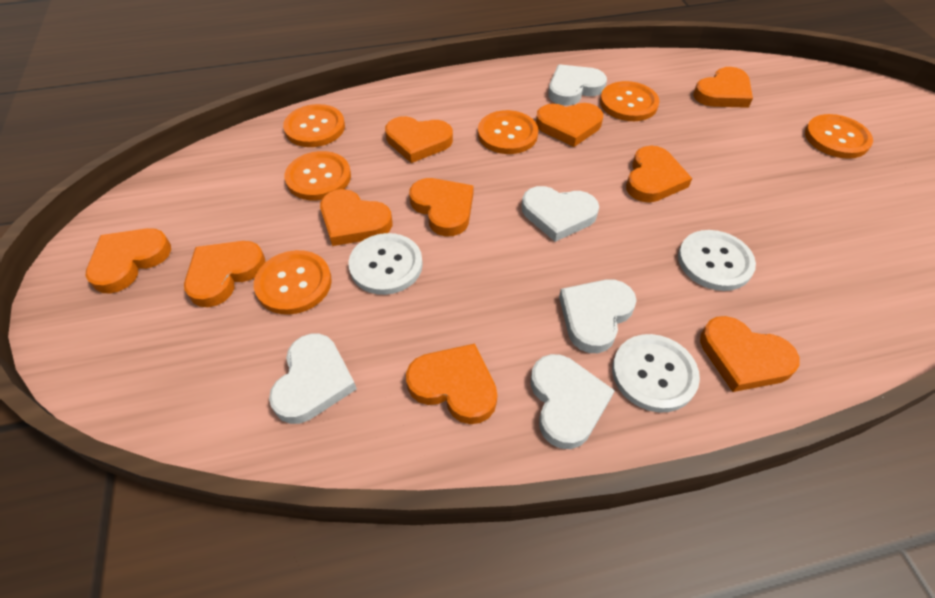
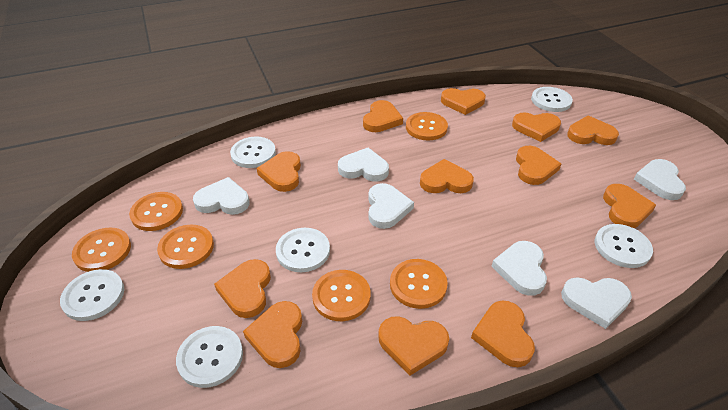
orange heart: [86,228,171,294] [184,241,266,307] [320,189,392,246] [385,116,453,163] [406,344,498,424] [409,178,473,236] [536,103,603,147] [626,146,692,203] [693,67,753,108] [700,316,800,392] = 10 -> [214,259,271,318] [243,301,302,368] [257,151,301,192] [363,100,403,132] [378,316,449,376] [420,159,474,193] [441,88,486,115] [471,301,535,367] [512,113,561,142] [516,146,561,185] [567,115,619,145] [603,184,656,228] = 12
white button: [348,233,423,295] [612,334,700,413] [678,230,756,291] = 3 -> [60,269,124,321] [176,326,243,388] [230,137,276,168] [276,228,330,272] [531,87,573,112] [595,224,653,268] = 6
white heart: [269,334,357,424] [521,186,599,242] [530,354,615,449] [548,64,607,106] [559,279,637,353] = 5 -> [193,177,250,215] [338,147,389,182] [368,183,414,229] [491,241,547,296] [561,277,632,329] [634,159,686,200] = 6

